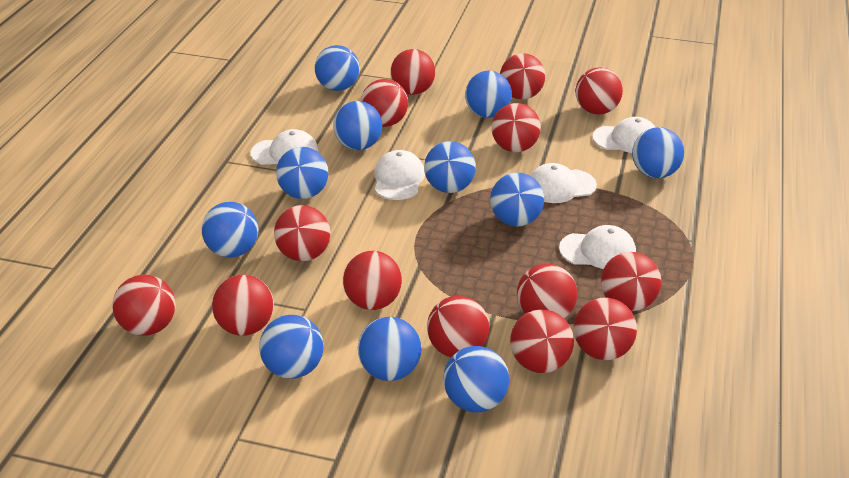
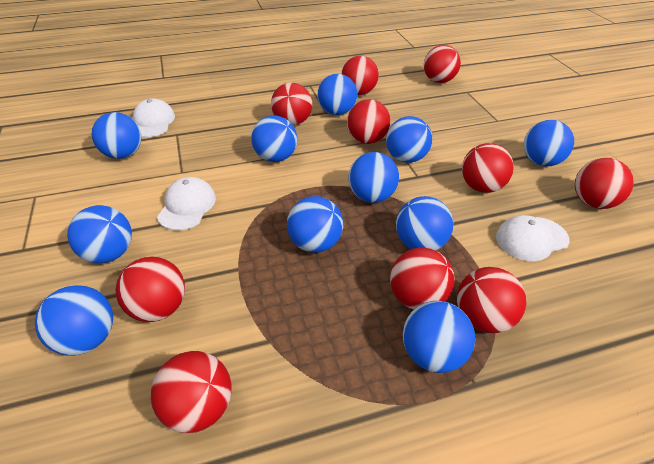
red ball: [112,275,176,336] [212,274,274,336] [274,205,330,261] [343,251,402,310] [361,79,408,127] [390,49,435,95] [427,296,490,357] [492,103,541,152] [500,53,545,99] [510,310,574,373] [517,264,577,319] [574,298,637,360] [575,67,623,115] [601,252,661,311] = 14 -> [116,257,185,322] [151,351,232,433] [271,83,312,125] [341,56,379,95] [347,99,391,144] [390,247,455,310] [424,45,461,83] [457,267,526,333] [462,143,514,193] [575,158,634,209] = 10
white cap: [251,129,319,165] [375,150,425,200] [530,163,597,203] [559,225,636,269] [593,117,656,153] = 5 -> [133,98,175,137] [157,177,216,230] [496,215,570,261] = 3

